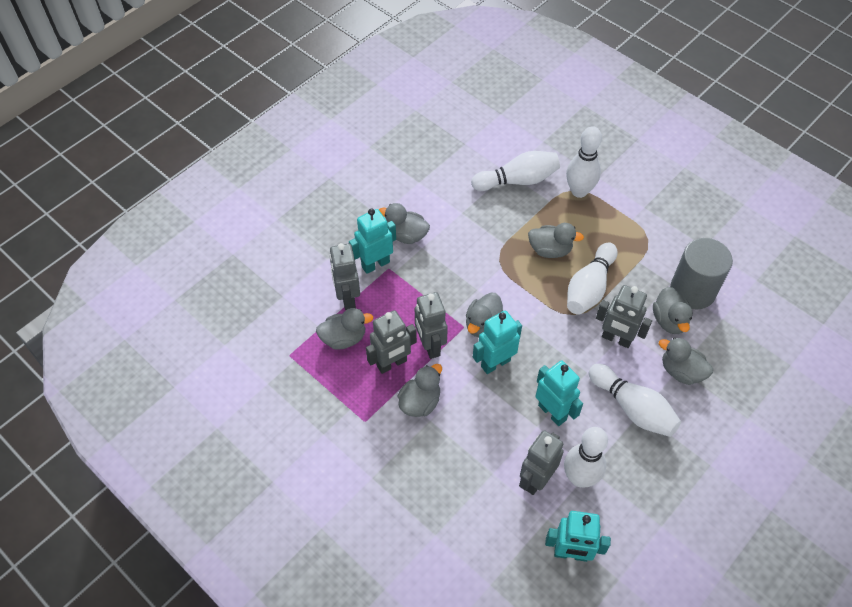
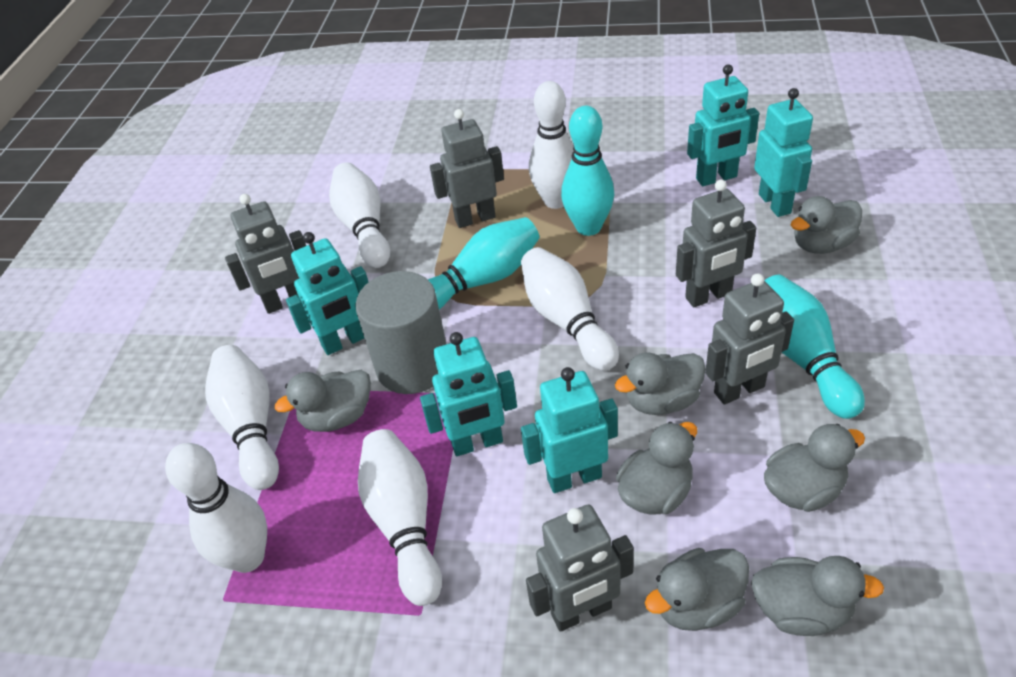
turquoise bowling pin: none = 0 -> [427,217,539,310] [561,106,614,236] [764,275,865,419] = 3
turquoise robot: [349,208,396,274] [473,310,522,374] [535,361,583,426] [545,511,611,562] = 4 -> [286,232,368,355] [420,332,517,456] [521,367,618,493] [687,64,759,186] [754,88,813,217] = 5
white bowling pin: [471,151,560,191] [564,427,608,488] [566,126,602,198] [567,242,618,315] [589,364,681,437] = 5 -> [165,443,267,573] [205,345,279,490] [329,162,390,268] [358,429,442,606] [521,247,619,371] [529,81,574,209] = 6

